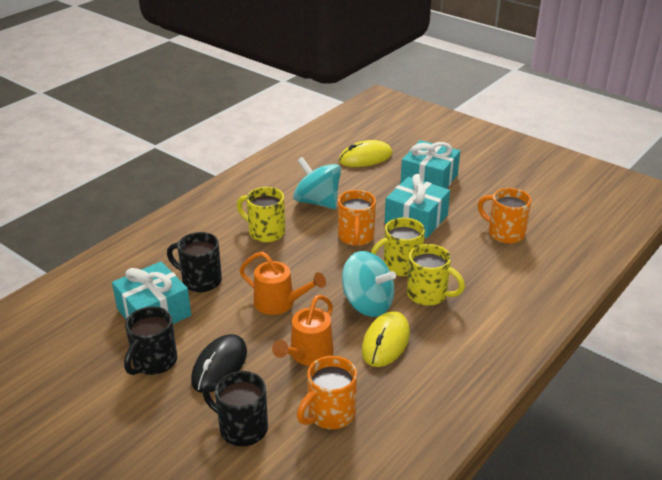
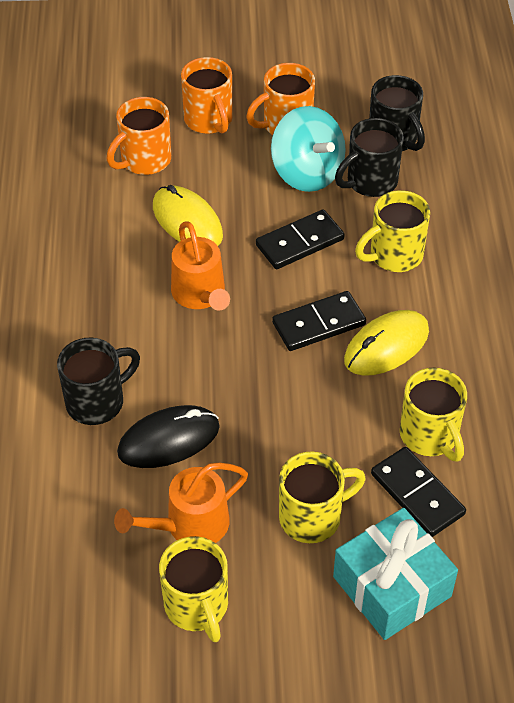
black domino: none = 0 -> [256,210,345,269] [272,291,366,351] [371,447,466,537] = 3
turquoise gift: [112,262,191,324] [385,174,450,238] [400,140,460,189] = 3 -> [333,508,458,640] = 1
turquoise spinning top: [293,157,341,209] [342,251,396,317] = 2 -> [271,106,346,192] = 1
yellow mug: [237,187,285,243] [371,217,425,276] [407,244,465,306] = 3 -> [159,536,228,642] [279,452,366,543] [355,190,430,272] [400,368,467,462] = 4

